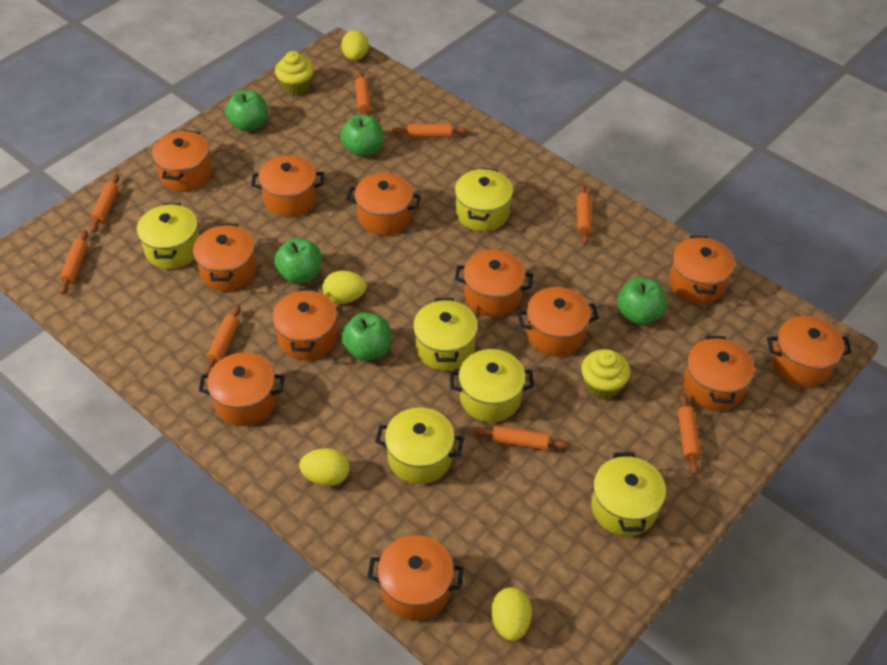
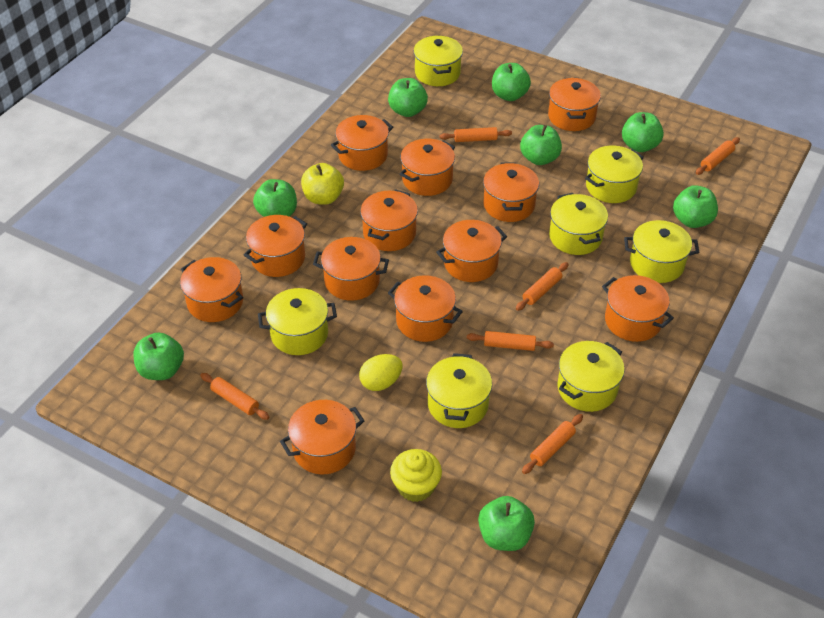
green apple: [225,90,268,132] [274,238,322,284] [340,115,383,157] [341,312,391,361] [617,278,667,325] = 5 -> [133,332,184,380] [253,179,297,217] [388,78,428,117] [478,496,535,551] [492,63,531,101] [520,125,562,165] [622,112,664,152] [673,185,718,228] = 8
orange rolling pin: [60,230,88,295] [90,174,119,233] [205,305,241,374] [355,71,371,116] [392,124,468,138] [474,425,568,451] [576,184,592,245] [678,393,701,475] = 8 -> [200,373,270,420] [439,127,512,142] [467,331,554,351] [516,262,569,311] [522,414,583,474] [696,137,740,175] = 6
yellow apple: none = 0 -> [301,163,344,205] = 1
yellow cupcake: [275,51,314,95] [581,349,630,399] = 2 -> [390,449,442,502] = 1
yellow egg: [299,448,350,486] [323,271,367,304] [341,30,369,61] [491,587,532,641] = 4 -> [359,354,402,391] = 1
yellow pot: [137,203,199,269] [375,407,464,484] [413,298,478,371] [450,349,534,422] [455,168,513,231] [591,452,666,536] = 6 -> [258,288,337,355] [413,35,463,86] [426,353,492,428] [549,193,608,255] [557,341,625,412] [585,146,644,203] [624,220,699,283] = 7

